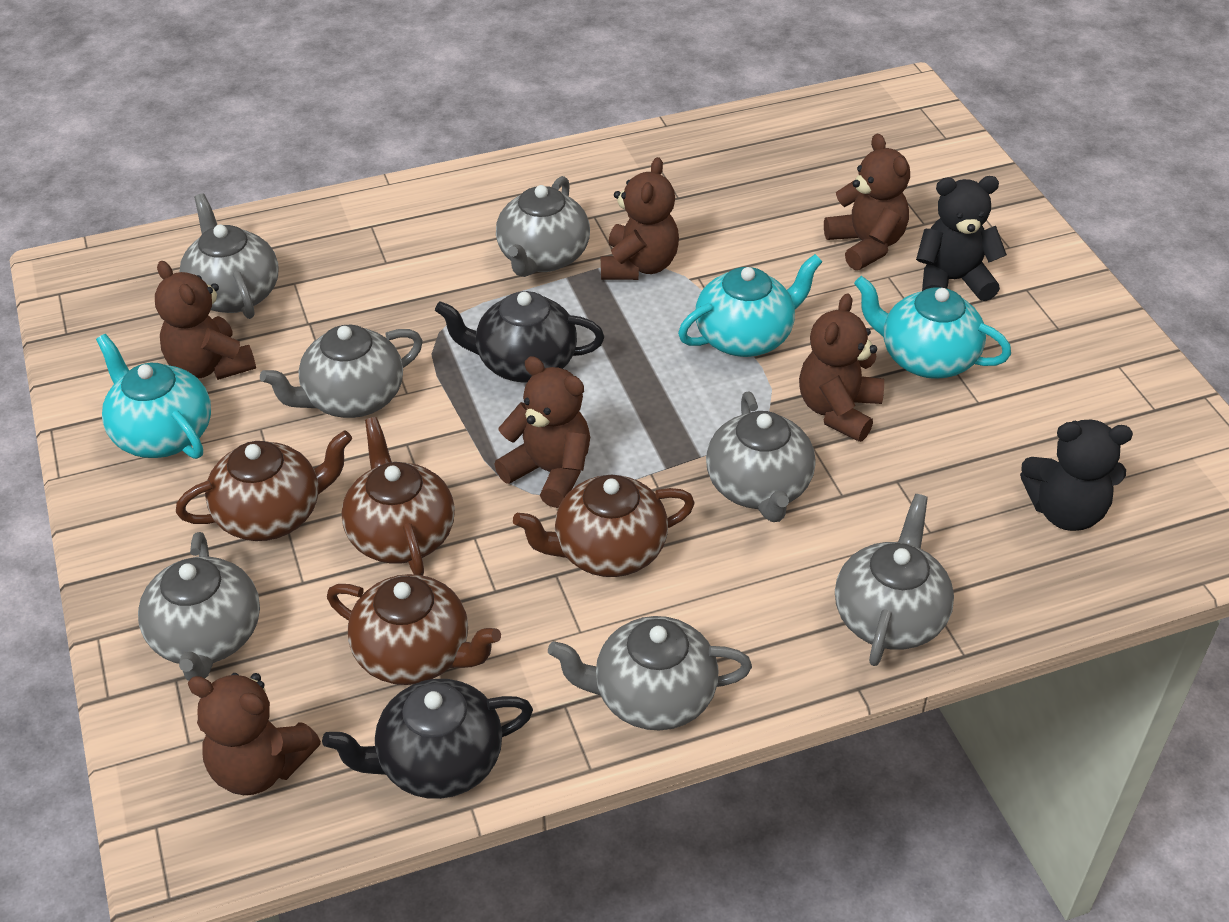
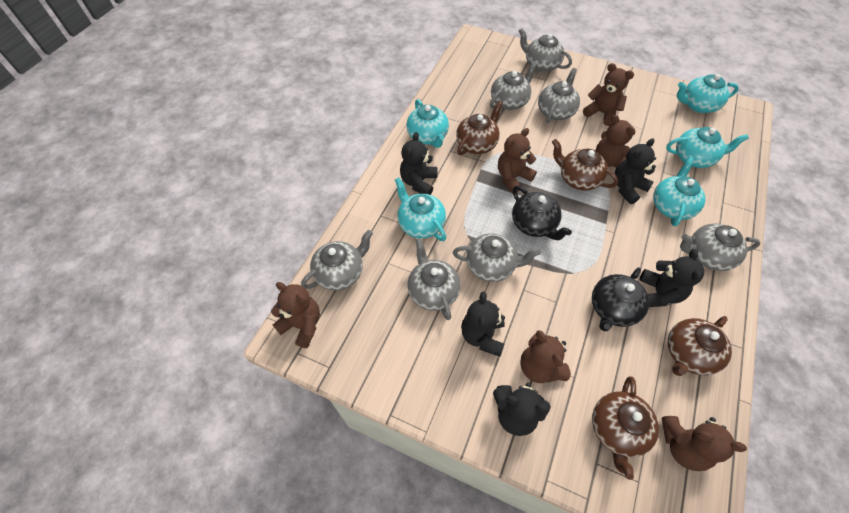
black teddy bear: [916,176,1007,301] [1020,420,1133,531] = 2 -> [400,132,437,195] [461,291,505,357] [493,383,551,436] [614,138,656,204] [639,249,704,307] = 5
turquoise teapot: [96,334,211,459] [678,254,823,357] [854,276,1011,379] = 3 -> [395,177,446,241] [407,99,449,148] [653,157,706,226] [666,127,749,168] [677,74,739,113] = 5

